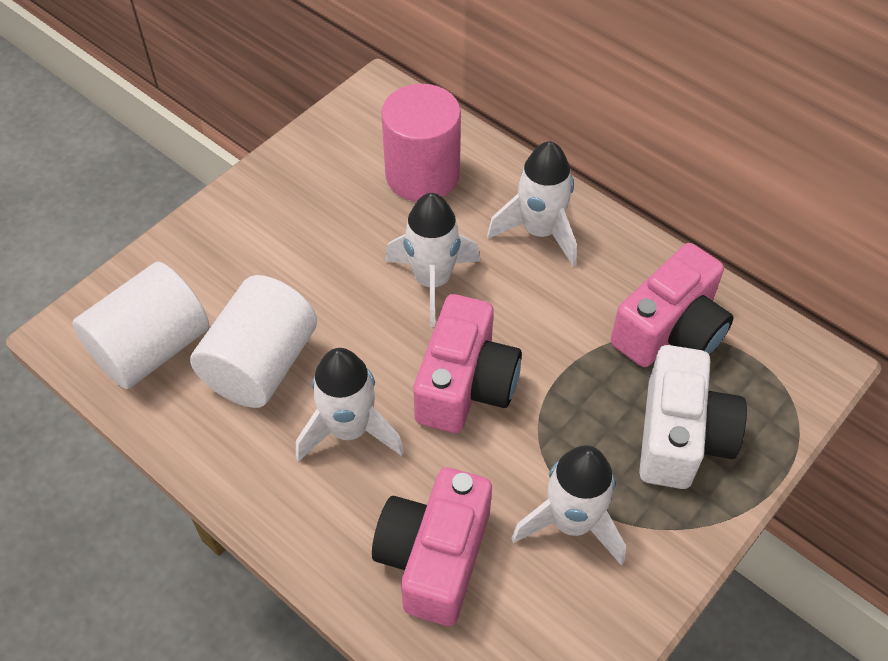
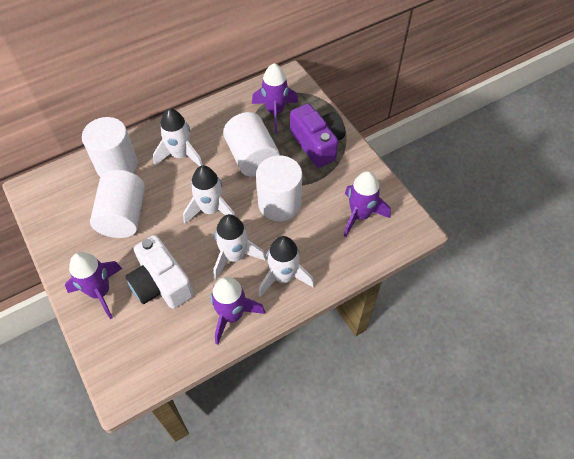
pink camera: [372,467,492,626] [413,294,522,433] [611,243,733,367] = 3 -> none = 0
pink cylinder: [381,84,461,202] = 1 -> none = 0
purple camera: none = 0 -> [290,104,345,168] = 1
purple rocket: none = 0 -> [65,252,122,319] [210,277,265,345] [252,63,298,133] [344,171,391,237] = 4
white cylinder: [72,262,209,389] [190,275,317,408] = 2 -> [82,117,137,177] [90,170,145,238] [223,112,280,177] [256,155,302,221] = 4

